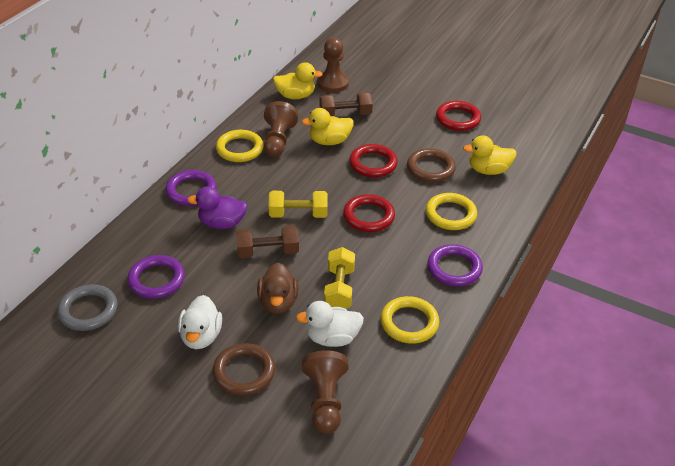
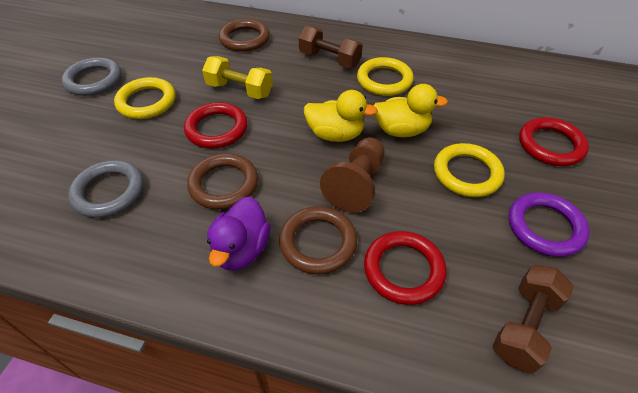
brown duck: [257,262,299,314] = 1 -> none = 0
brown pawn: [264,101,299,157] [302,350,349,434] [317,38,349,93] = 3 -> [320,137,385,213] = 1
brown ring: [213,343,275,396] [407,148,456,182] = 2 -> [187,153,258,210] [219,19,270,52] [279,206,357,274] = 3
grey ring: [57,284,118,331] = 1 -> [61,57,121,96] [68,160,143,218] = 2
purple ring: [127,255,185,299] [165,170,216,206] [427,244,483,286] = 3 -> [509,192,590,257] = 1
white duck: [178,295,222,349] [296,301,364,347] = 2 -> none = 0
yellow duck: [273,62,323,99] [302,108,353,145] [463,135,517,175] = 3 -> [304,90,378,142] [373,84,448,137] = 2
yellow dumbbell: [269,191,328,218] [324,247,355,309] = 2 -> [202,56,273,99] = 1

